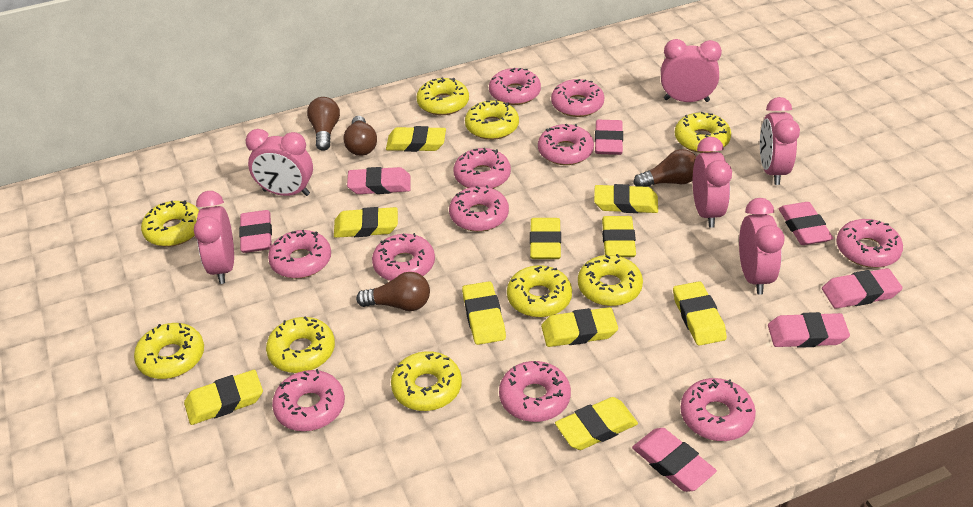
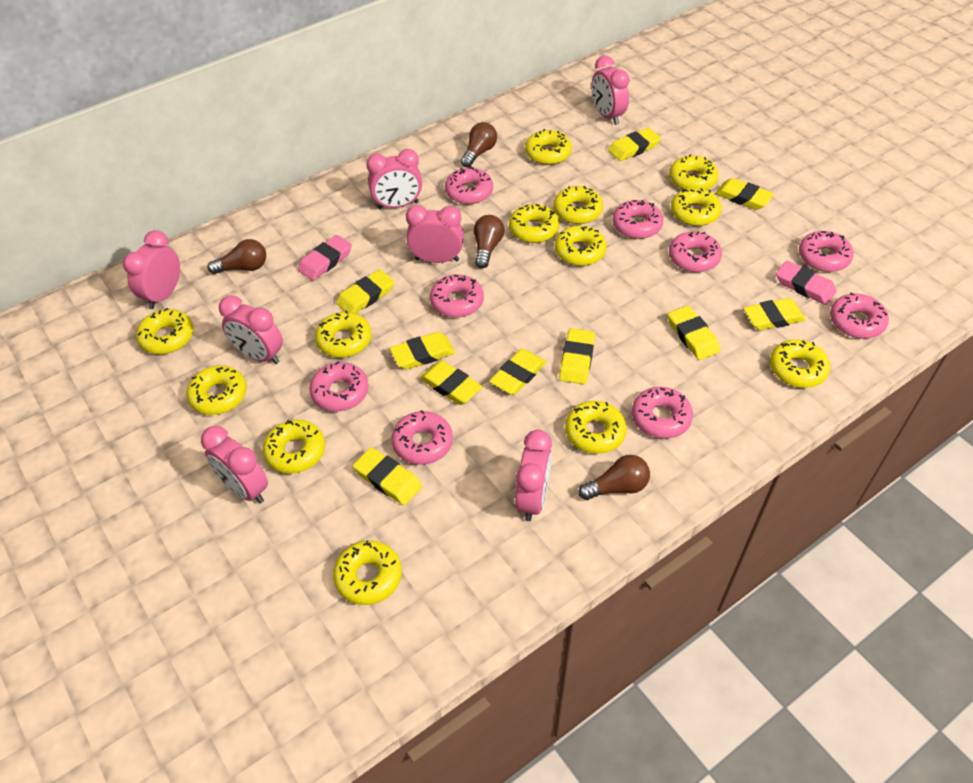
pink clock: [194,191,234,284] [245,129,313,196] [661,39,722,102] [693,137,732,228] [739,198,785,295] [760,97,800,185] = 6 -> [123,230,180,309] [201,426,268,504] [219,295,283,364] [366,149,422,209] [406,205,464,263] [515,430,552,521] [591,55,630,125] = 7
pink donut: [268,230,331,278] [272,369,345,431] [372,233,435,281] [449,185,509,232] [454,148,511,189] [489,68,541,105] [499,361,571,422] [538,124,594,165] [551,79,604,117] [680,378,756,441] [836,219,903,268] = 11 -> [309,361,369,412] [391,410,453,465] [430,274,484,318] [445,166,493,204] [612,200,663,239] [632,387,693,439] [669,231,722,272] [799,231,854,272] [830,293,889,339] = 9
pink eraser: [239,210,272,253] [347,167,410,194] [595,120,623,155] [632,428,717,492] [768,312,850,348] [779,202,833,245] [822,268,903,309] = 7 -> [298,235,352,281] [776,261,837,305] = 2
yellow donut: [134,323,204,379] [141,200,199,247] [266,317,335,373] [391,351,462,411] [416,77,469,115] [465,100,519,140] [507,265,572,317] [578,254,643,306] [675,112,731,153] = 9 -> [136,308,194,354] [187,365,247,415] [263,419,325,474] [315,311,371,358] [333,540,402,605] [509,204,559,243] [525,129,572,165] [553,186,603,224] [555,225,607,266] [565,401,627,454] [669,154,718,190] [671,188,722,226] [770,339,830,388] = 13

